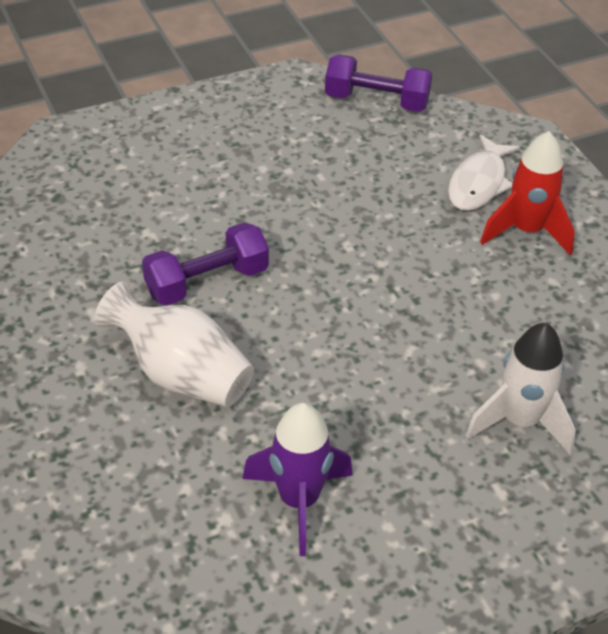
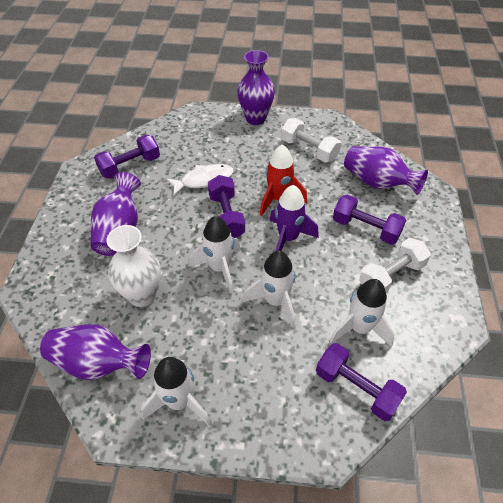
purple dumbbell: [142,222,269,306] [325,54,432,112] = 2 -> [94,135,160,179] [208,175,245,238] [316,343,407,421] [333,195,406,245] = 4
purple vase: none = 0 -> [40,324,151,380] [91,172,141,256] [237,50,275,125] [344,146,428,195] = 4
white dumbbell: none = 0 -> [281,118,341,162] [359,238,431,293] = 2
white rocket: [465,323,576,455] = 1 -> [141,357,211,425] [188,216,240,293] [242,250,295,328] [330,279,395,347] = 4

